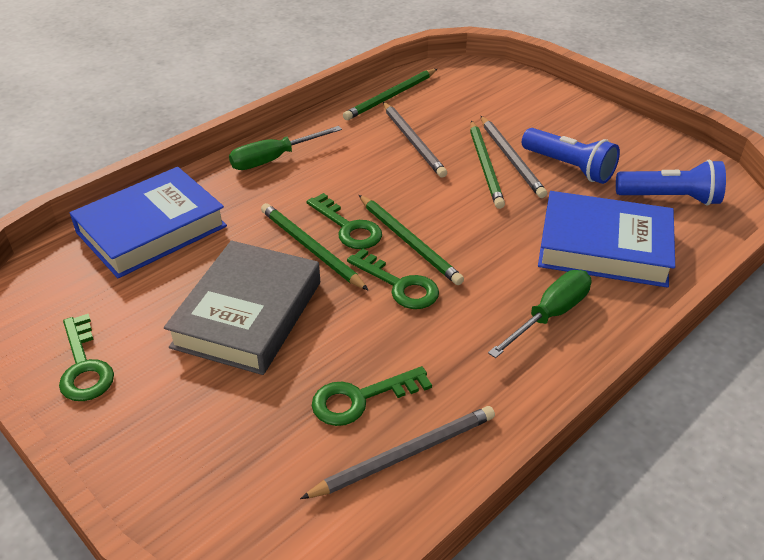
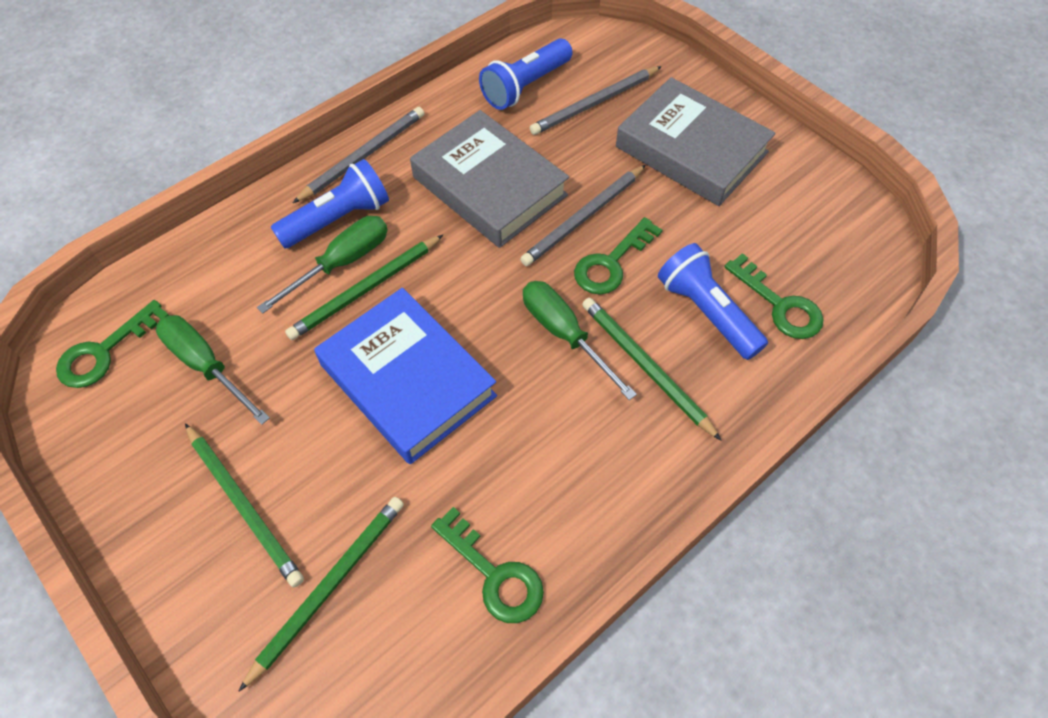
blue book: [70,167,227,278] [538,191,675,288] = 2 -> [314,288,497,464] = 1
blue flashlight: [522,128,620,184] [616,160,726,206] = 2 -> [271,159,389,248] [479,38,573,110] [658,243,768,360] = 3
green screwdriver: [229,126,342,170] [488,270,592,358] = 2 -> [156,315,270,425] [257,216,388,314] [523,281,637,400] = 3
grey book: [164,241,320,375] = 1 -> [410,110,569,248] [616,77,776,206] = 2

